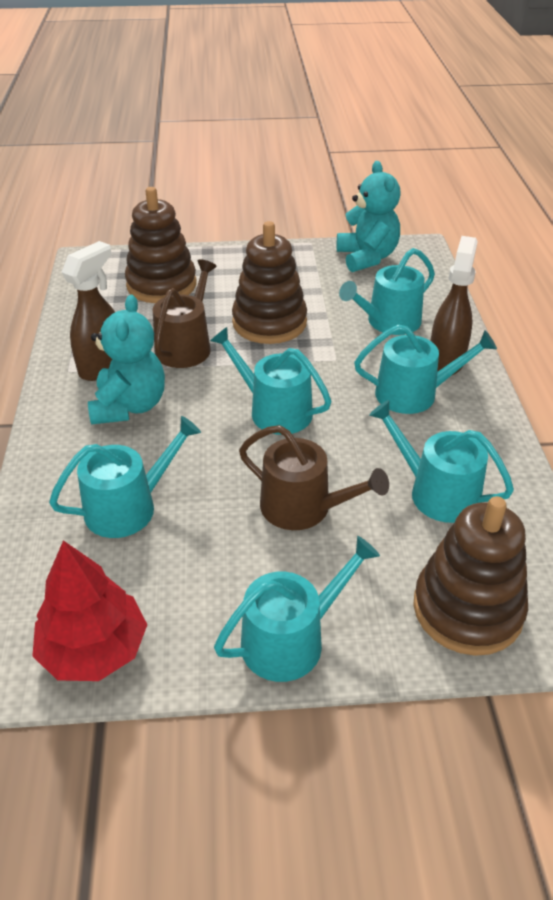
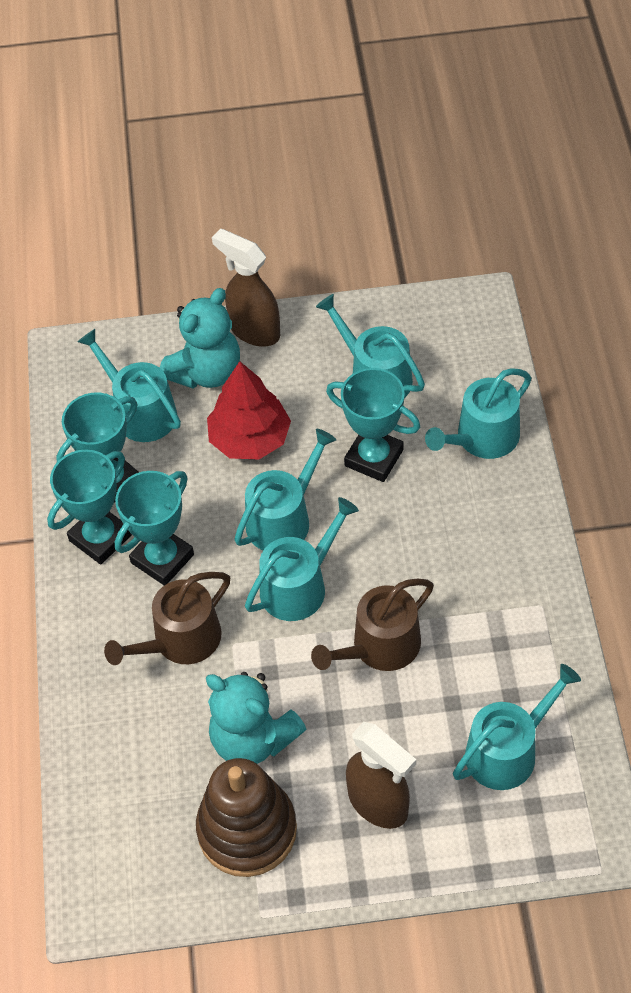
brown stacking toy: [125,187,196,303] [232,221,307,344] [413,496,528,656] = 3 -> [196,758,297,877] = 1
turquoise trophy: none = 0 -> [47,450,132,565] [56,393,139,503] [115,471,194,586] [326,368,420,482] = 4

